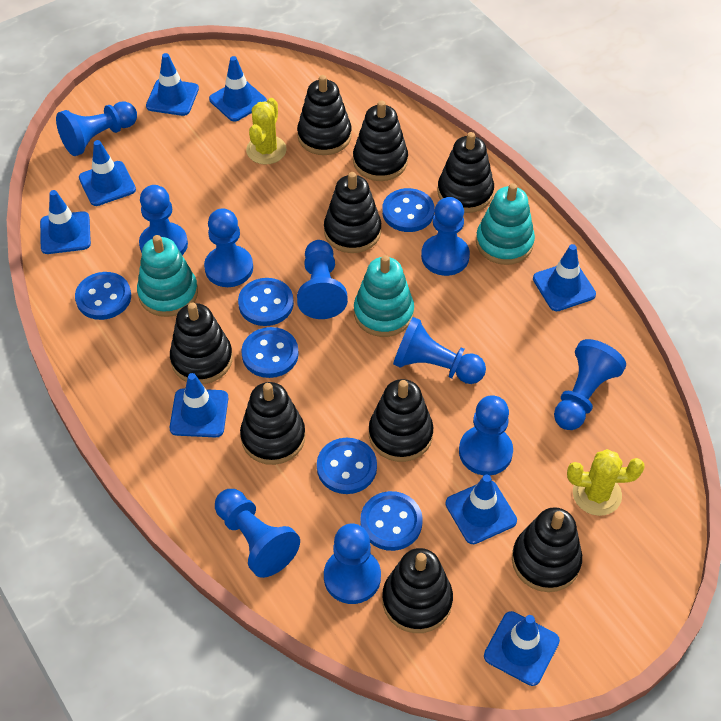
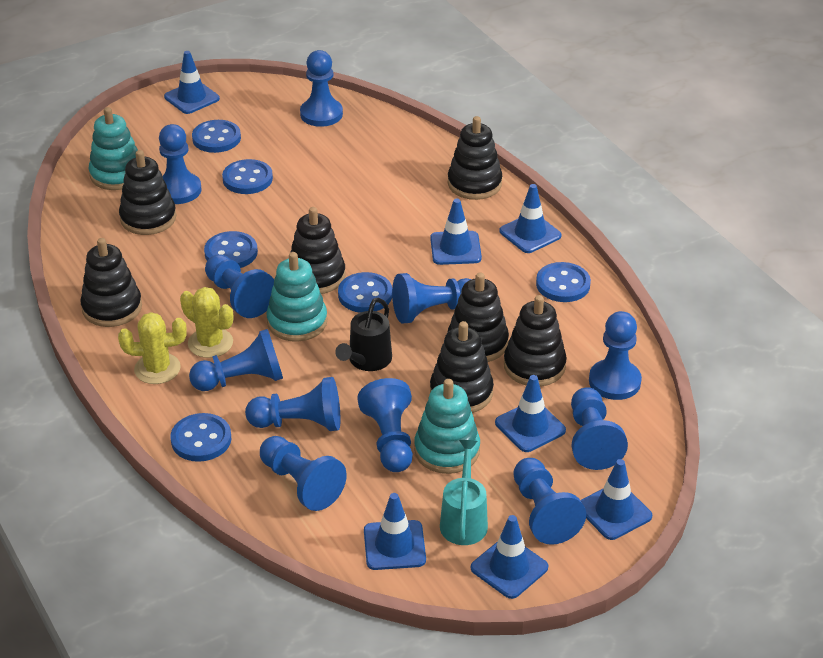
black stacking toy: [170,303,233,384] [240,382,306,465] [297,75,352,155] [324,172,381,253] [353,100,408,181] [369,379,433,462] [382,548,453,633] [437,132,494,213] [512,507,582,592] = 9 -> [80,238,142,327] [119,150,176,235] [290,207,346,294] [430,321,494,413] [447,272,509,362] [448,116,502,200] [504,295,567,387] = 7
black watering can: none = 0 -> [335,298,392,371] = 1
blue pawn: [56,101,137,156] [139,185,188,255] [204,208,253,287] [215,489,300,578] [297,240,348,319] [324,524,381,604] [393,317,486,384] [421,197,470,276] [459,396,513,475] [554,339,626,430] = 10 -> [159,124,202,204] [189,329,283,391] [205,254,274,318] [245,377,340,431] [260,436,347,511] [300,50,343,127] [358,378,413,472] [392,273,472,323] [514,458,586,545] [571,387,628,470] [589,311,642,400] = 11
blue traffic cone: [40,190,91,254] [79,140,136,206] [146,53,199,116] [170,373,228,437] [209,56,267,122] [445,475,517,544] [484,611,560,686] [533,244,596,311] = 8 -> [164,51,220,114] [364,493,426,570] [430,199,482,265] [471,515,548,599] [495,375,566,452] [499,184,562,253] [580,459,652,540] = 7
turquoise watering can: none = 0 -> [440,440,488,545] = 1

